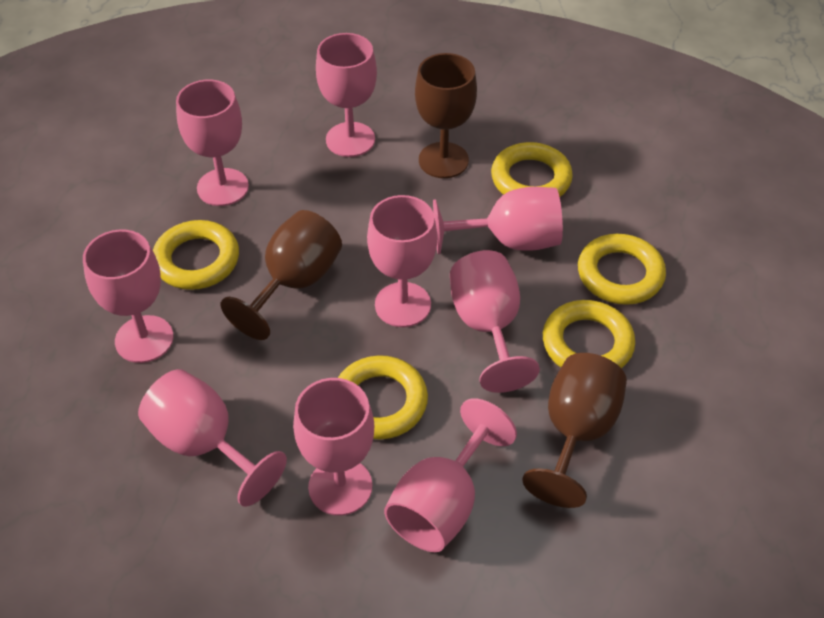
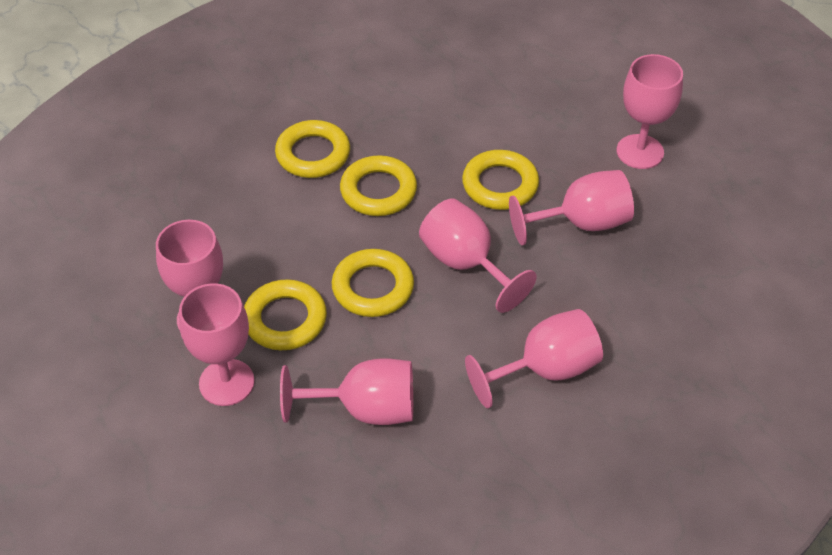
brown goblet: [221,210,342,340] [415,53,477,178] [522,353,627,508] = 3 -> none = 0
pink goblet: [83,229,174,363] [138,369,287,507] [176,80,249,206] [293,378,374,516] [316,33,377,157] [367,195,437,327] [384,398,517,552] [433,187,563,254] [450,250,540,393] = 9 -> [156,220,223,330] [179,283,255,406] [280,358,413,425] [419,198,537,313] [465,309,603,408] [509,170,634,245] [617,54,683,169] = 7

